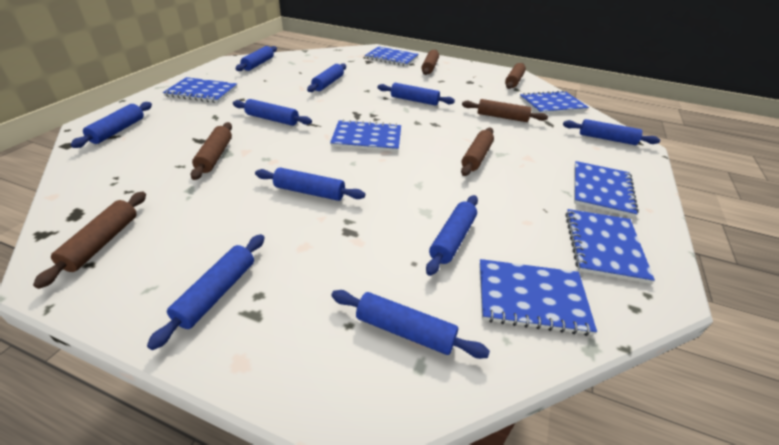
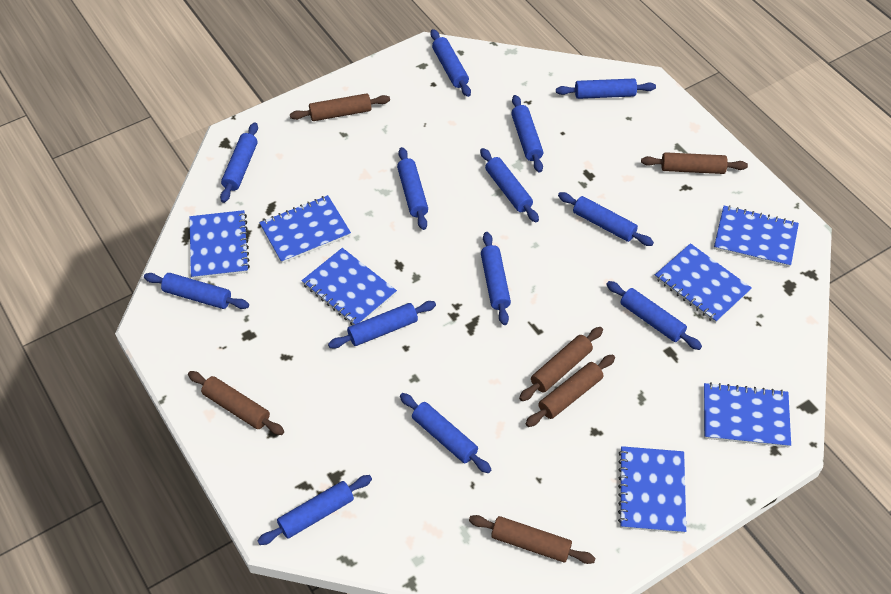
blue rolling pin: [70,102,152,148] [147,234,265,350] [233,99,312,126] [236,46,277,71] [255,167,365,201] [307,63,346,92] [331,290,490,359] [377,83,455,106] [426,195,478,276] [563,119,660,145] = 10 -> [144,273,249,309] [220,122,258,203] [257,475,372,545] [328,301,436,348] [397,147,428,230] [400,393,492,473] [431,29,471,97] [480,148,539,222] [481,232,511,325] [511,95,543,172] [556,78,656,99] [558,192,654,246] [606,281,702,350] = 13

